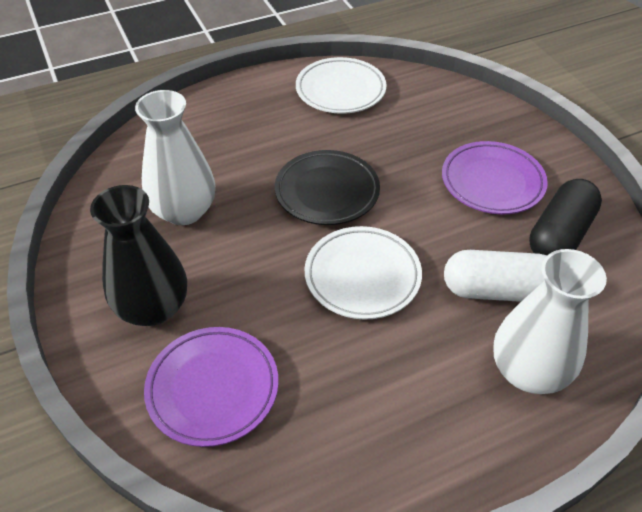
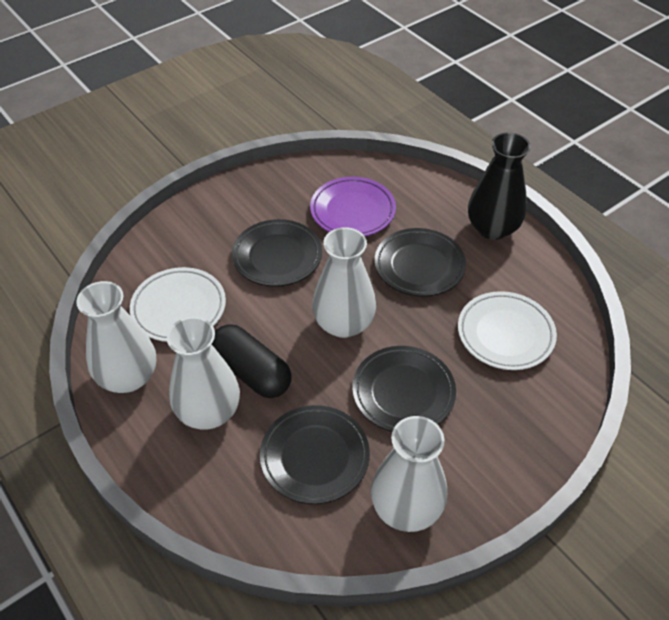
black plate: [275,150,380,225] = 1 -> [232,219,322,287] [260,405,370,504] [352,346,456,432] [375,228,466,297] = 4
purple plate: [144,327,278,447] [442,141,548,214] = 2 -> [310,177,396,236] = 1
white capsule: [444,250,547,302] = 1 -> none = 0
white vase: [135,90,215,225] [493,249,607,394] = 2 -> [76,281,156,393] [167,317,240,430] [312,227,376,338] [371,416,447,532] = 4

